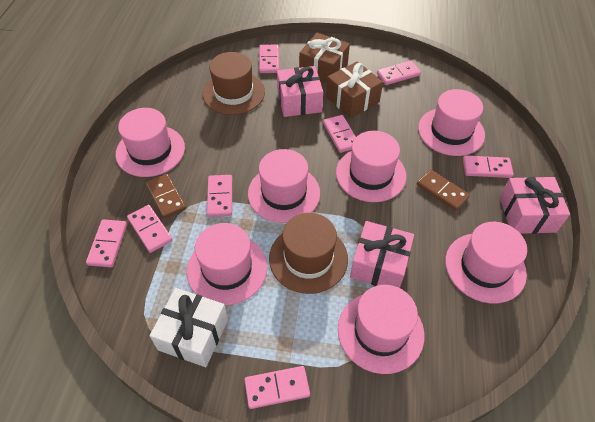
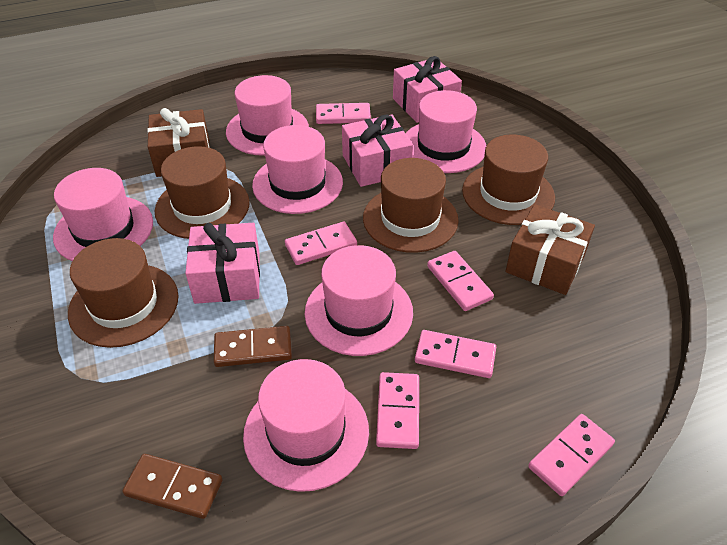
brown hat: [202,52,265,115] [269,213,348,294] = 2 -> [68,238,179,348] [155,146,250,239] [363,158,459,253] [462,135,555,225] = 4
pink domino: [86,219,127,267] [127,205,173,253] [207,175,232,217] [244,366,310,409] [259,45,279,73] [323,115,356,153] [377,61,421,85] [463,155,514,178] = 8 -> [285,222,357,265] [316,103,371,124] [376,372,419,449] [415,330,496,378] [427,251,494,311] [528,414,615,496] = 6
pink hat: [116,108,185,177] [187,223,267,305] [248,149,320,223] [336,131,407,202] [338,285,425,374] [418,89,485,156] [445,222,527,303] = 7 -> [53,168,153,261] [226,75,309,156] [243,359,369,492] [252,125,343,214] [305,245,413,356] [406,90,486,173] = 6
white gift: [150,288,228,367] = 1 -> none = 0

